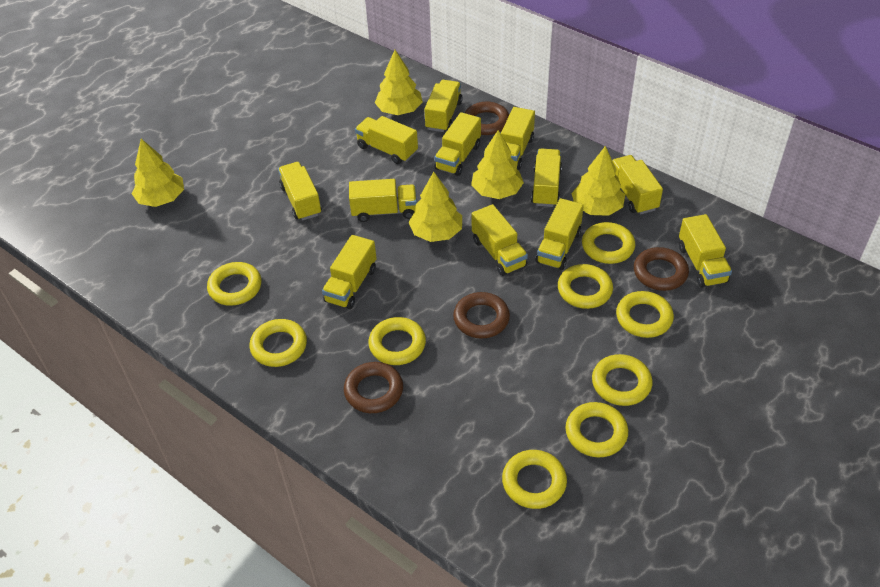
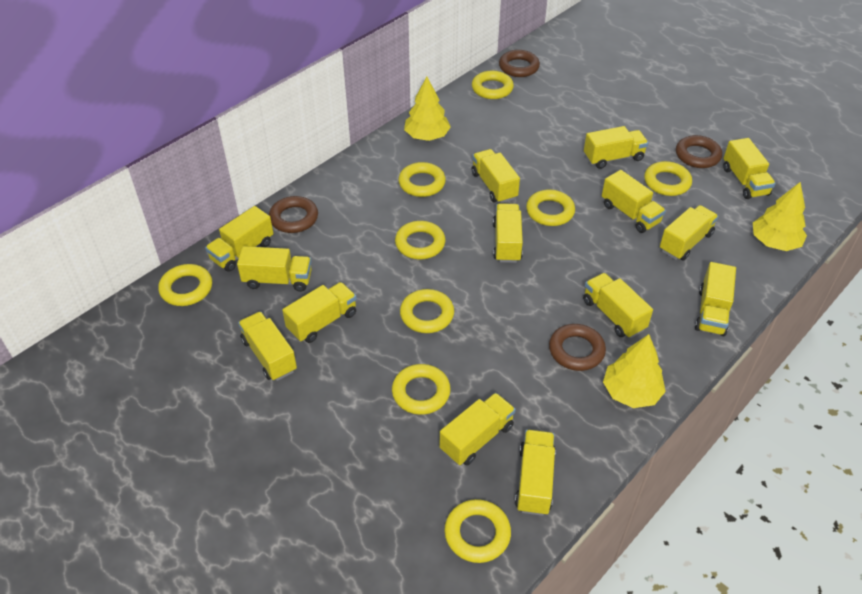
yellow tree: [132,139,184,207] [375,50,423,115] [409,172,462,242] [471,130,524,199] [572,146,625,216] = 5 -> [404,77,451,141] [603,334,666,408] [753,182,807,251] = 3
yellow truck: [278,162,321,220] [322,235,377,309] [349,179,417,222] [355,116,418,164] [424,80,463,132] [435,112,481,176] [472,204,528,276] [501,107,535,170] [531,149,562,207] [536,198,584,270] [612,155,663,215] [679,214,732,288] = 12 -> [205,206,274,272] [237,246,312,292] [238,312,297,381] [282,282,357,343] [440,393,516,465] [471,149,520,203] [493,203,523,263] [515,430,556,516] [583,273,653,338] [584,126,648,169] [602,170,666,233] [660,205,719,261] [695,262,736,336] [723,138,776,199] = 14

